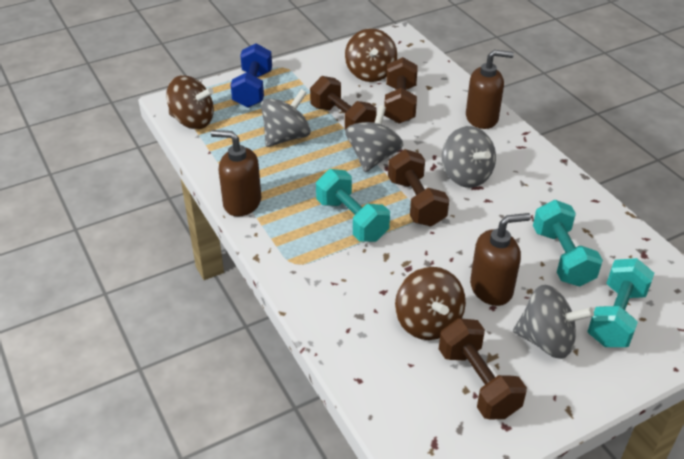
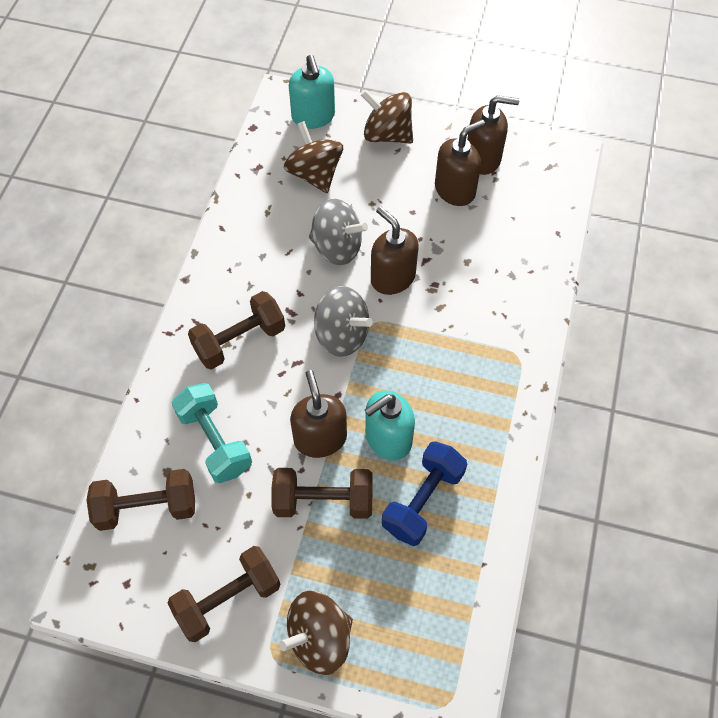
brown soap dispenser: [211,130,261,217] [466,50,514,129] [470,213,531,306] = 3 -> [290,370,347,458] [371,206,419,295] [435,120,485,206] [467,95,520,175] = 4
grey spinning top: [261,89,311,147] [345,105,403,172] [442,126,496,188] [513,285,594,359] = 4 -> [309,198,368,265] [314,286,373,357] = 2
turquoise dumbbell: [316,169,390,242] [533,200,603,286] [587,258,654,347] = 3 -> [172,383,252,483] = 1
turquoise soap dispenser: none = 0 -> [289,55,335,129] [365,390,415,460] = 2

